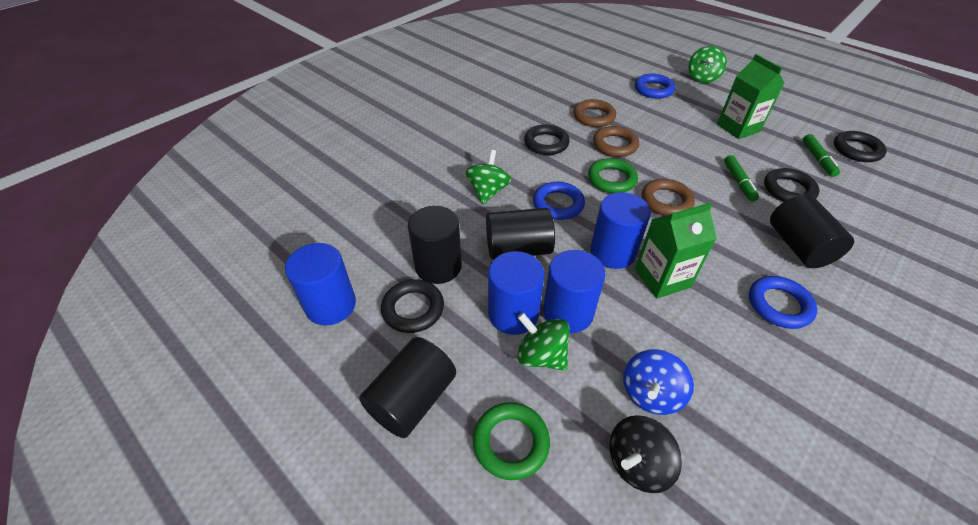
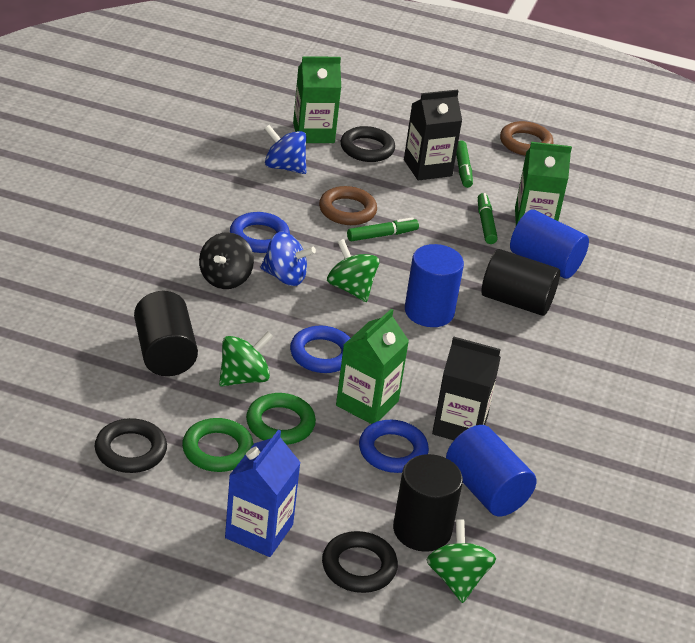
black carton: none = 0 -> [404,89,462,180] [432,336,501,440] = 2
black cylinder: [359,337,456,438] [408,206,462,284] [486,208,555,260] [770,194,854,268] = 4 -> [134,291,198,376] [393,454,463,552] [481,249,560,316] = 3
black ring: [381,279,444,333] [524,124,570,155] [764,168,820,202] [834,131,887,162] = 4 -> [95,418,167,473] [322,531,398,593] [341,126,395,162] = 3
blue carton: none = 0 -> [225,430,301,557] = 1
blue cylinder: [285,243,356,325] [488,251,544,335] [543,250,605,333] [590,192,651,269] = 4 -> [405,244,464,327] [446,425,536,516] [510,210,589,279] = 3
blue spinning top: [623,349,694,415] = 1 -> [260,232,316,286] [264,125,306,174] = 2
brown ring: [573,99,616,127] [593,126,639,157] [642,179,695,216] = 3 -> [319,186,377,225] [500,121,553,156] = 2
green carton: [635,203,717,299] [717,54,785,139] = 2 -> [293,56,341,143] [336,309,409,424] [515,142,572,225] = 3
green marker: [724,155,759,202] [803,134,840,177] = 2 -> [347,217,419,241] [456,140,473,188] [478,193,498,244] = 3

